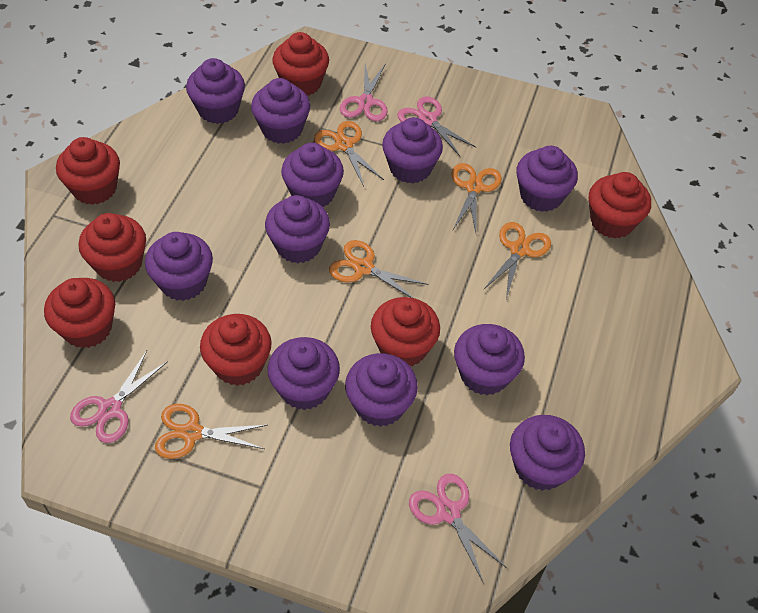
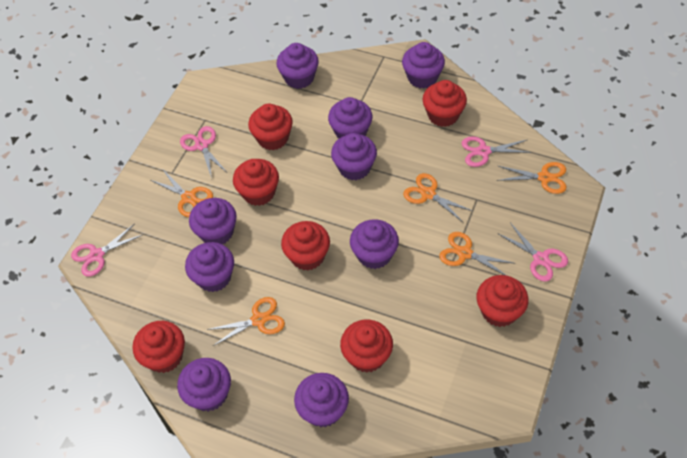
purple cupcake: [145,232,213,301] [186,58,245,124] [251,78,310,144] [265,195,330,263] [268,337,340,410] [281,143,344,207] [345,353,418,427] [382,117,443,184] [454,324,525,395] [510,415,585,491] [516,146,578,212] = 11 -> [177,358,231,412] [185,242,234,292] [189,198,237,244] [276,43,319,89] [294,373,349,427] [328,97,372,138] [331,133,377,180] [350,219,399,269] [402,42,445,89] = 9

